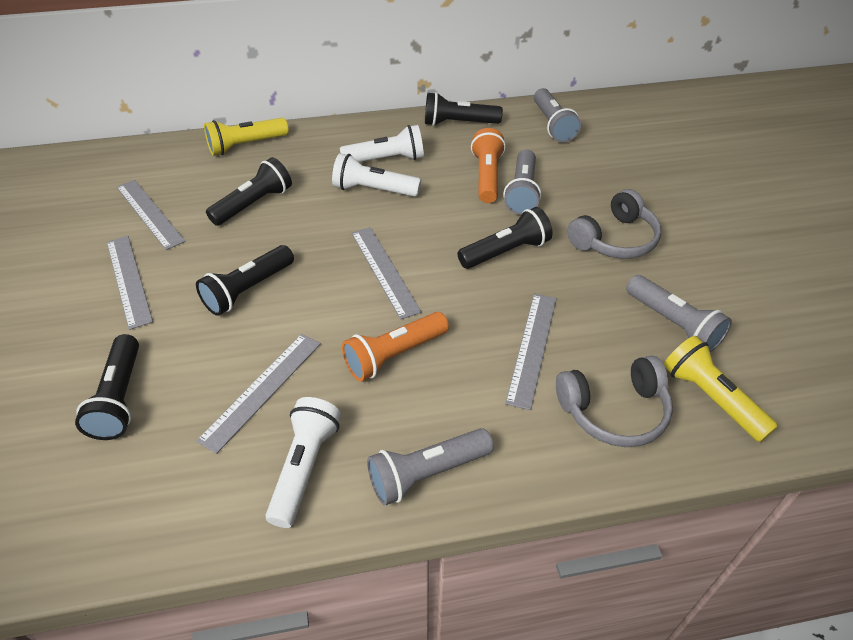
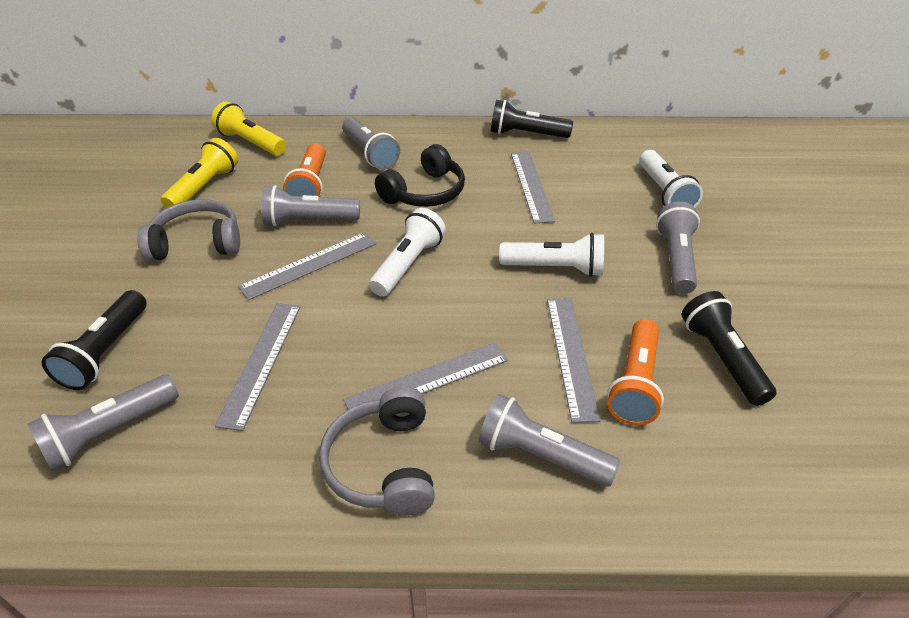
black flashlight: [75,334,139,440] [196,245,294,316] [206,157,292,226] [425,92,503,126] [457,207,552,269] = 5 -> [41,290,147,390] [491,100,573,138] [682,291,776,406] = 3
black headphones: none = 0 -> [375,144,465,207] = 1
grey flashlight: [367,428,494,506] [503,149,541,215] [534,88,581,143] [626,275,732,352] = 4 -> [27,375,179,472] [261,185,360,226] [342,117,400,170] [478,394,620,486] [656,202,700,294] = 5

